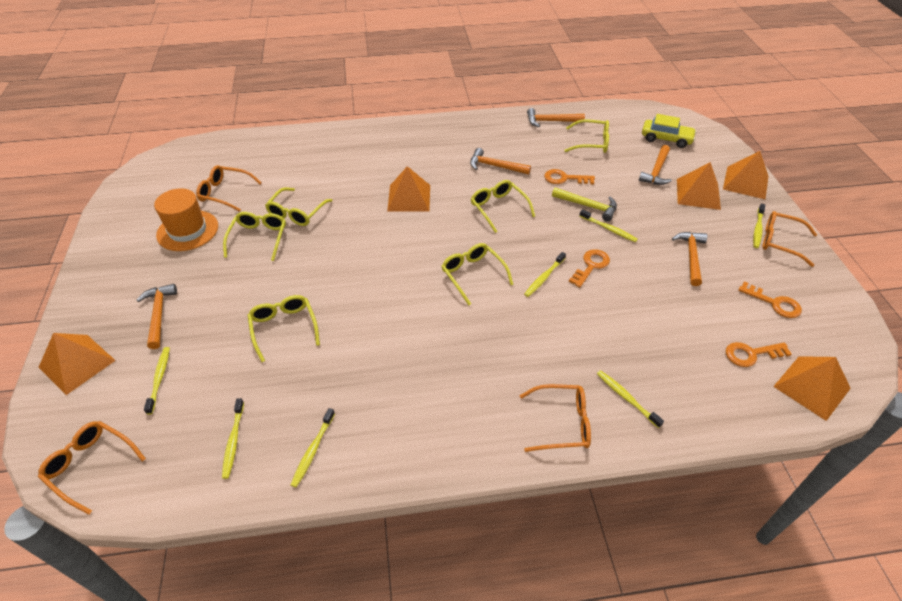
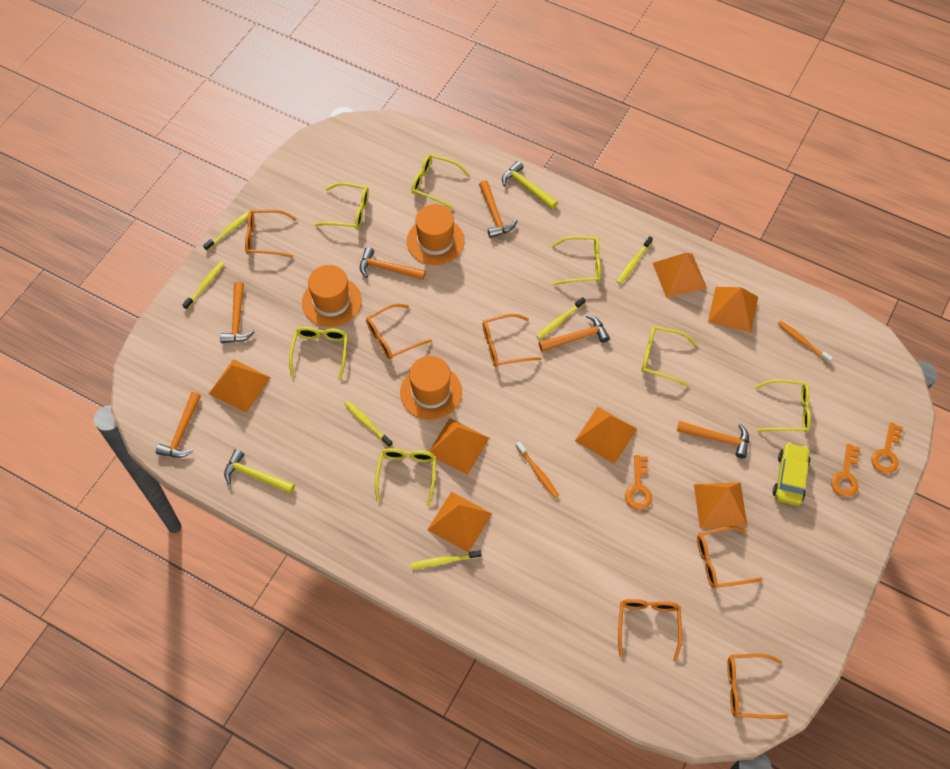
orange glasses: [38,421,146,514] [196,165,261,212] [520,384,591,452] [762,211,817,267] = 4 -> [245,210,297,258] [366,304,432,359] [483,314,542,367] [618,599,682,662] [697,526,763,589] [727,653,788,719] = 6
orange hammer: [137,284,177,349] [470,148,531,175] [527,108,585,127] [639,145,672,185] [672,232,707,286] = 5 -> [156,392,201,458] [220,281,255,343] [360,247,426,280] [479,181,517,238] [539,315,610,352] [677,421,749,459] = 6
orange hat: [154,188,218,251] = 1 -> [302,265,361,327] [400,356,462,420] [407,204,465,265] = 3
orange key: [544,169,595,184] [569,249,610,287] [726,342,792,367] [738,281,802,318] = 4 -> [625,455,652,510] [831,444,860,497] [871,422,903,474] = 3
orange pyramid: [39,333,116,395] [387,166,430,212] [677,162,721,210] [723,151,769,199] [773,356,851,421] = 5 -> [209,359,271,413] [427,492,492,553] [429,418,489,475] [575,407,637,464] [653,253,707,298] [694,482,748,528] [708,287,758,333] = 7
orange toothbrush: none = 0 -> [516,441,559,498] [777,320,833,363] = 2
yellow glasses: [223,212,286,261] [248,295,320,362] [265,187,333,226] [441,243,514,305] [471,180,535,233] [564,119,609,153] = 6 -> [289,327,348,381] [314,182,369,230] [375,448,436,506] [411,154,470,210] [551,236,601,285] [641,326,698,386] [755,379,811,432] = 7
yellow hammer: [552,188,617,221] = 1 -> [224,449,295,494] [502,161,558,209] = 2
yellow toothbrush: [144,347,170,414] [222,398,244,479] [291,408,335,487] [524,252,566,297] [579,209,638,242] [597,370,664,428] [753,204,765,248] = 7 -> [182,261,224,310] [203,210,250,251] [345,401,393,447] [411,550,481,569] [536,297,586,339] [616,236,653,284] = 6

